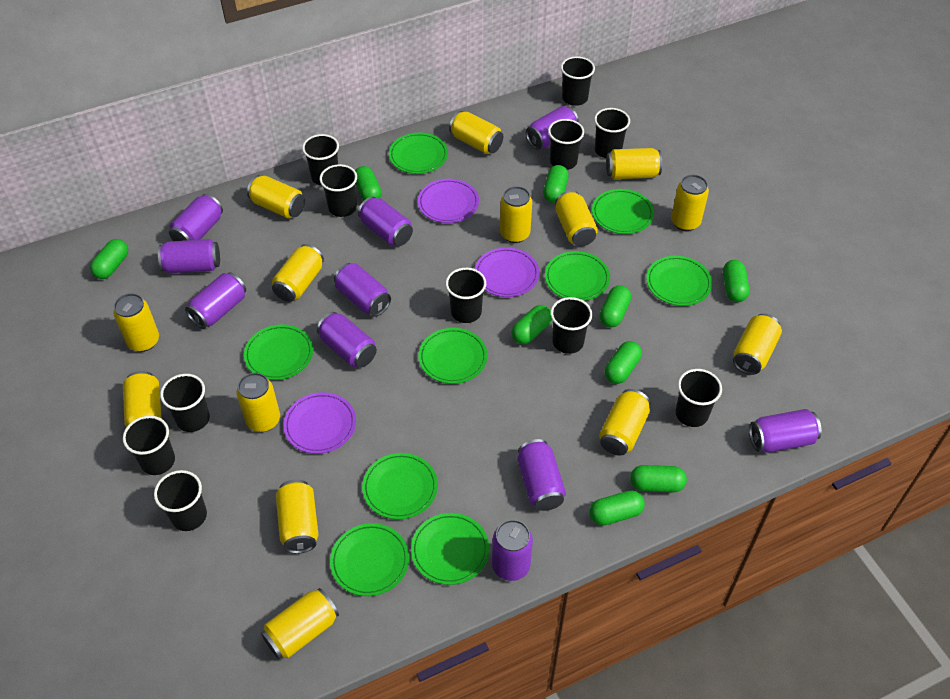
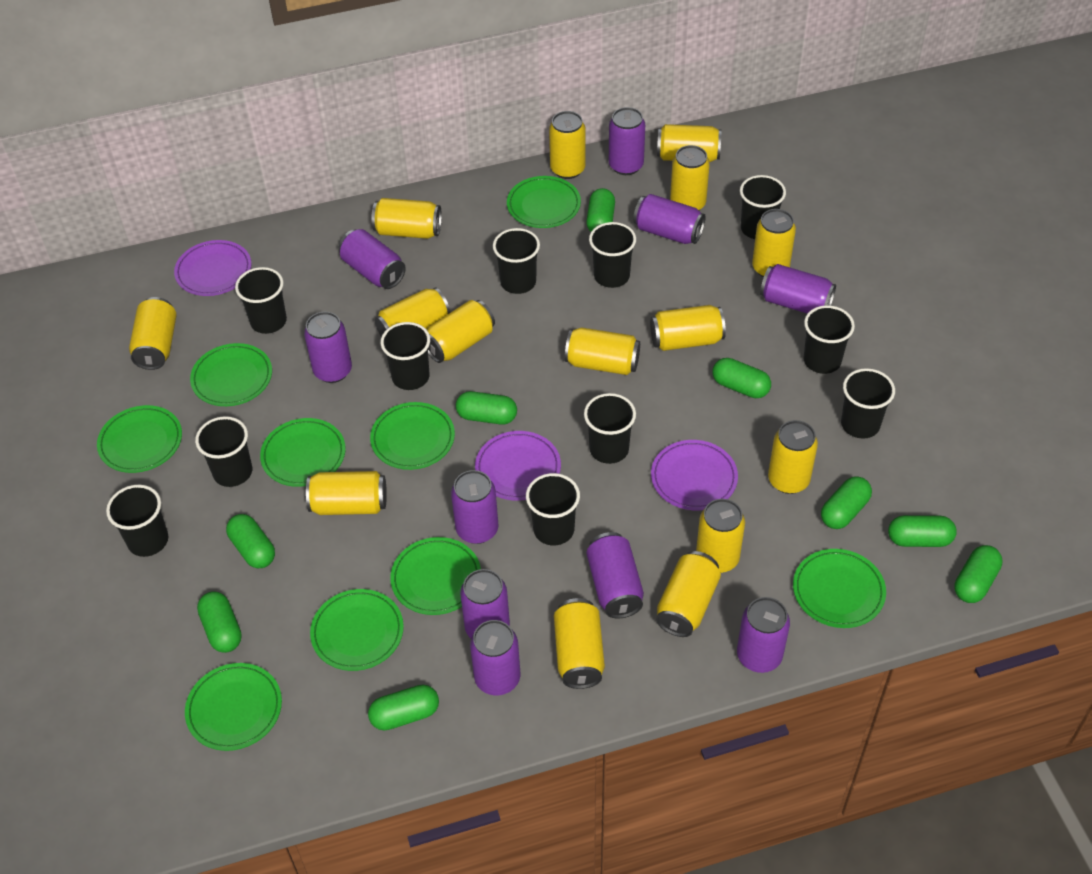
yellow can: [113,293,159,352] [123,371,162,427] [237,373,280,432] [247,175,305,219] [261,588,339,659] [272,244,324,302] [276,479,319,554] [449,111,503,154] [500,186,532,243] [555,190,598,246] [599,389,650,456] [606,148,662,179] [671,175,709,231] [733,314,782,375] = 14 -> [129,297,176,370] [306,471,387,515] [371,198,442,239] [375,287,450,337] [427,300,495,363] [549,111,586,179] [554,598,605,689] [565,327,640,375] [650,305,726,351] [656,551,721,637] [657,124,721,162] [670,145,710,210] [696,499,745,573] [752,209,796,277] [768,420,818,494] = 15

